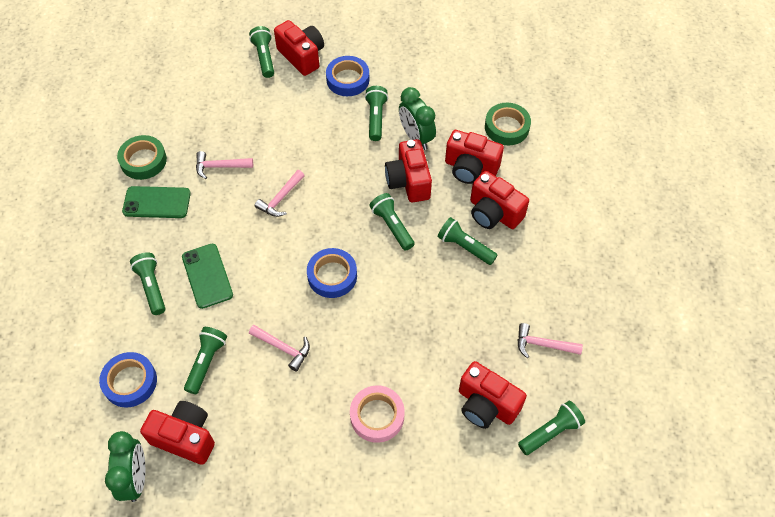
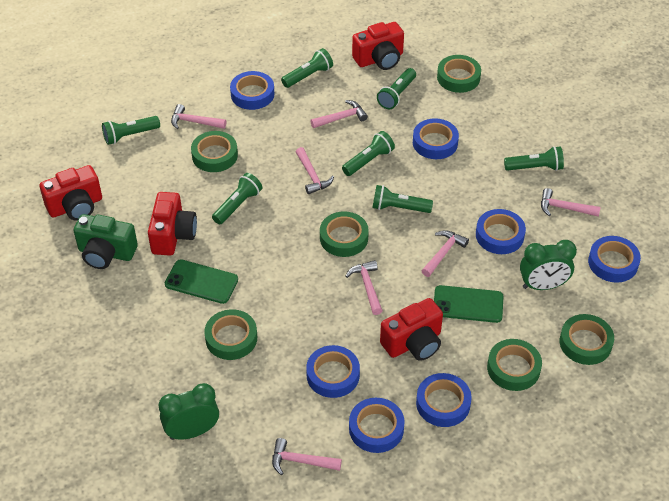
blue tape: [99,352,157,408] [307,248,357,298] [326,56,369,96] = 3 -> [230,71,274,110] [306,345,360,398] [349,398,404,453] [413,118,459,159] [416,373,472,427] [476,209,526,254] [588,236,641,283] = 7
green camera: none = 0 -> [74,214,138,269] = 1
green tape: [117,135,167,180] [485,103,531,145] = 2 -> [191,131,238,172] [204,309,257,360] [320,211,369,257] [437,55,481,93] [487,339,542,391] [560,314,614,365] = 6
pink hammer: [196,151,253,179] [249,325,310,371] [255,170,305,217] [517,323,583,358] = 4 -> [171,104,226,129] [272,438,342,475] [296,147,334,194] [310,100,368,128] [345,260,383,315] [422,230,469,277] [541,188,601,217] = 7
pink tape: [350,385,405,443] = 1 -> none = 0
red camera: [140,401,215,465] [274,20,324,76] [385,139,432,202] [445,130,504,184] [459,361,527,429] [470,171,529,229] = 6 -> [39,165,102,221] [148,192,197,255] [352,22,404,70] [380,298,443,361] = 4

